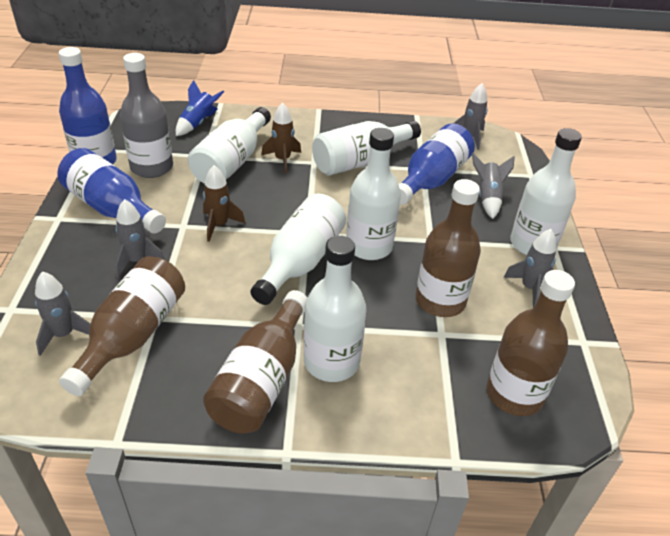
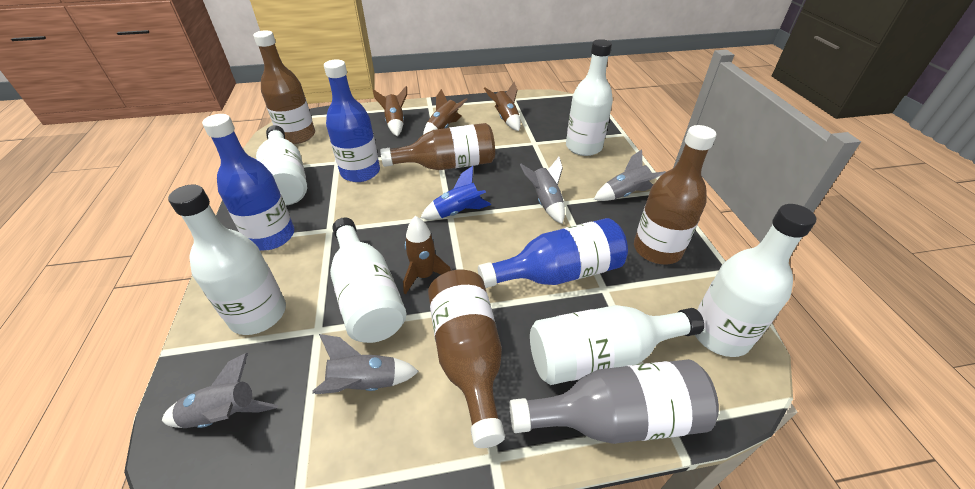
brown rocket: [203,165,245,242] [261,103,301,174] = 2 -> [373,86,407,136] [403,216,451,294] [423,89,468,135] [484,82,521,131] = 4
grey rocket: [35,271,90,356] [115,199,165,277] [454,83,488,150] [472,153,515,219] [503,229,556,308] = 5 -> [162,353,278,428] [312,334,419,394] [520,157,565,224] [594,150,666,201] = 4

